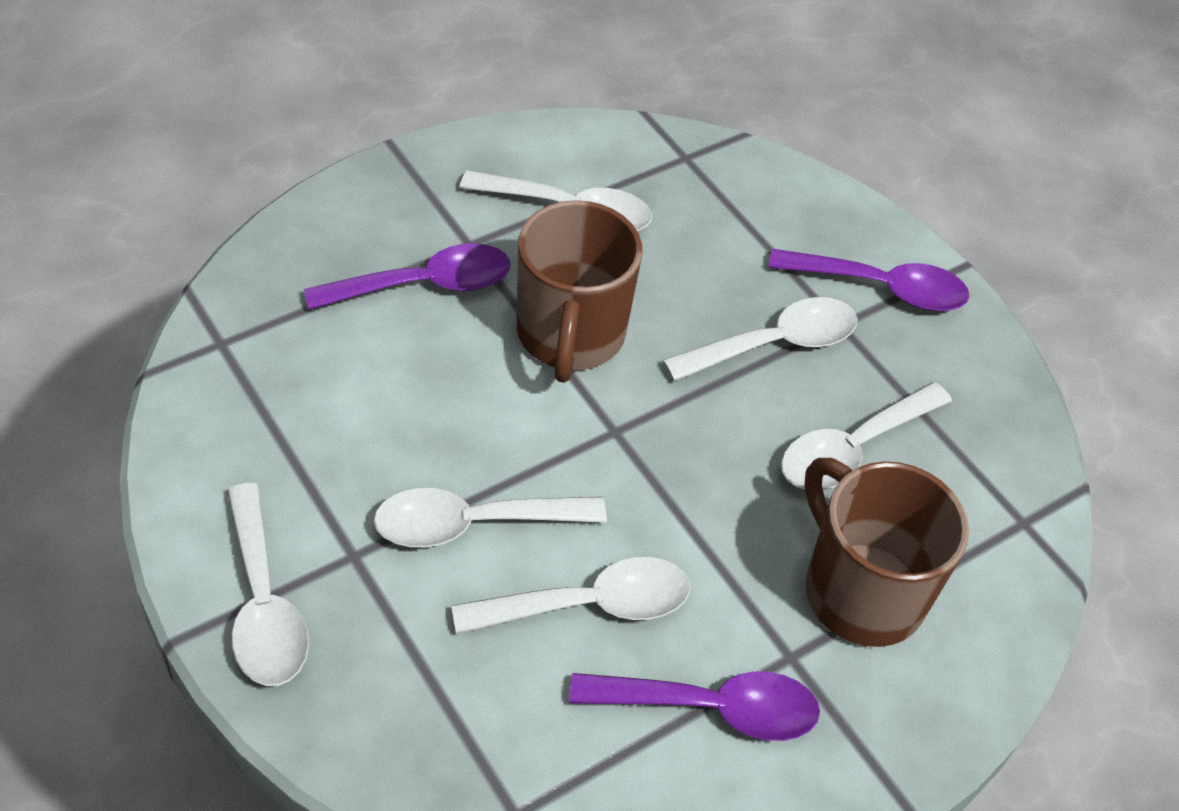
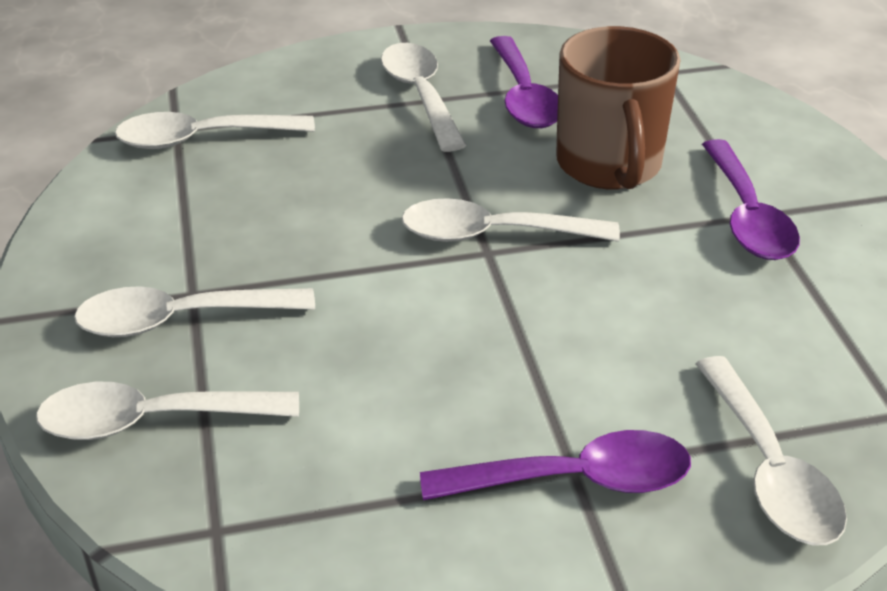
brown mug: [517,200,642,383] [804,458,969,647] = 2 -> [556,26,680,190] = 1

